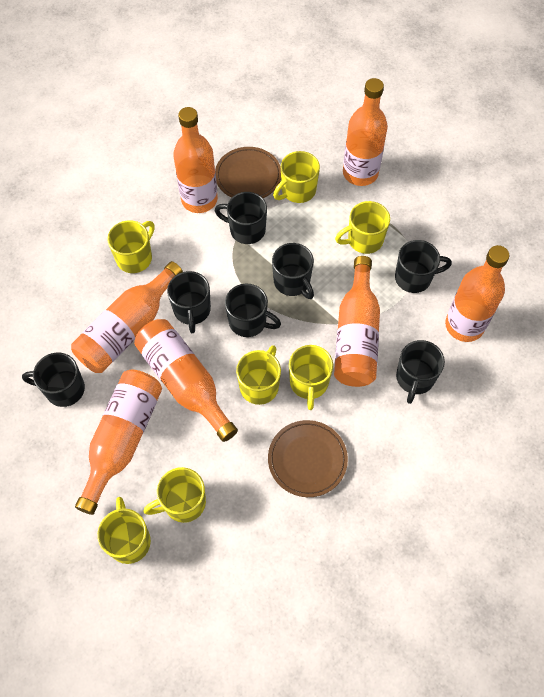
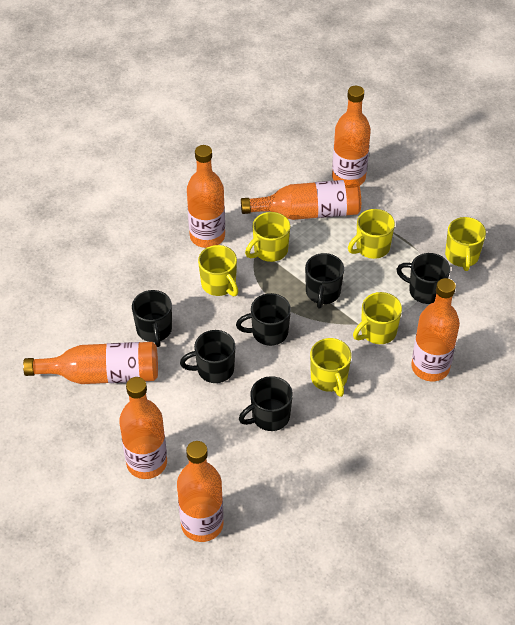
black mug: [22,353,85,407] [167,271,211,333] [214,192,267,244] [225,284,281,337] [272,243,314,299] [395,240,452,293] [396,340,445,404] = 7 -> [132,290,172,347] [180,330,235,383] [236,293,291,346] [239,376,293,431] [305,253,344,309] [396,253,450,304] = 6
brown plate: [215,147,281,198] [268,420,348,497] = 2 -> none = 0
yellow mug: [97,497,151,564] [107,220,155,273] [143,467,206,523] [236,345,281,405] [273,151,320,203] [289,345,333,410] [335,201,390,254] = 7 -> [198,245,238,296] [245,212,290,262] [310,338,352,397] [348,209,395,259] [353,292,402,344] [445,217,486,271] = 6

